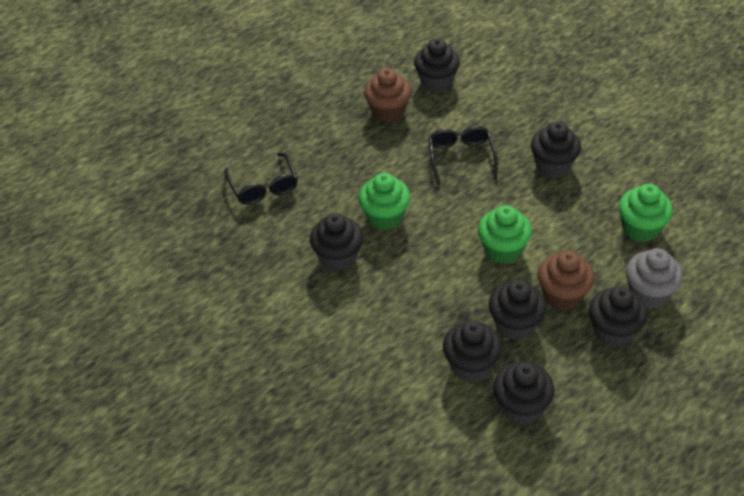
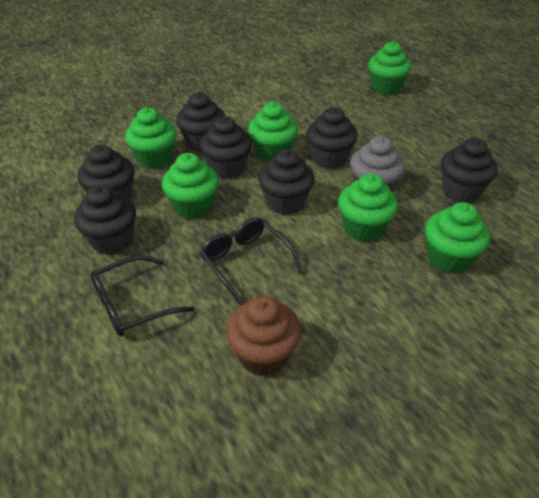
brown cupcake: [364,68,411,123] [538,251,594,311] = 2 -> [226,296,301,376] = 1
green cupcake: [359,173,411,230] [478,205,532,264] [619,184,673,242] = 3 -> [125,108,177,169] [162,153,219,220] [248,102,298,162] [338,173,398,242] [368,41,411,95] [425,202,490,274] = 6

